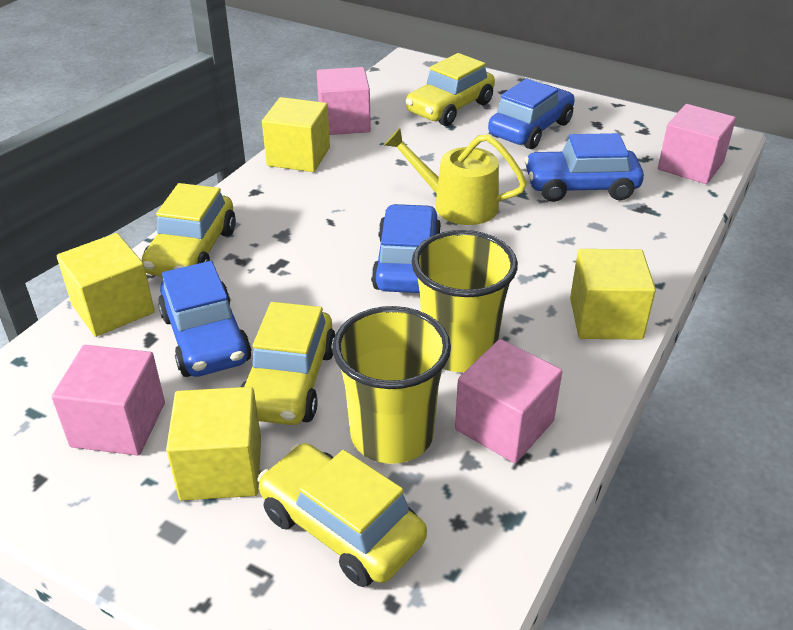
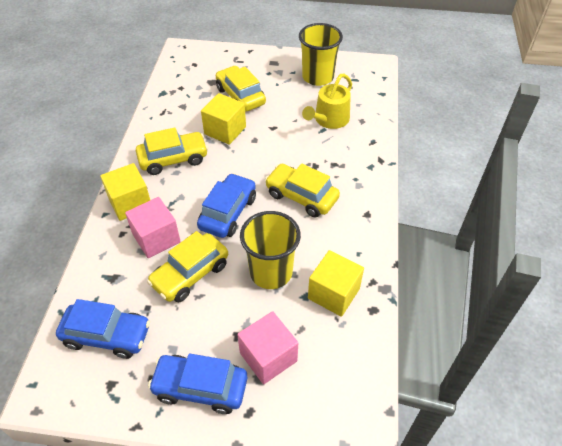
blue car: [158,261,252,377] [371,204,442,293] [488,79,575,149] [524,133,644,202] = 4 -> [56,299,150,359] [148,354,247,414] [197,173,256,238] = 3
pink cube: [52,345,165,456] [317,67,371,135] [455,339,562,463] [658,104,736,184] = 4 -> [125,197,181,258] [237,311,298,384] = 2
yellow cube: [57,233,155,337] [166,387,261,501] [262,97,330,172] [570,249,656,340] = 4 -> [100,163,150,221] [201,93,246,145] [308,250,364,317] = 3

